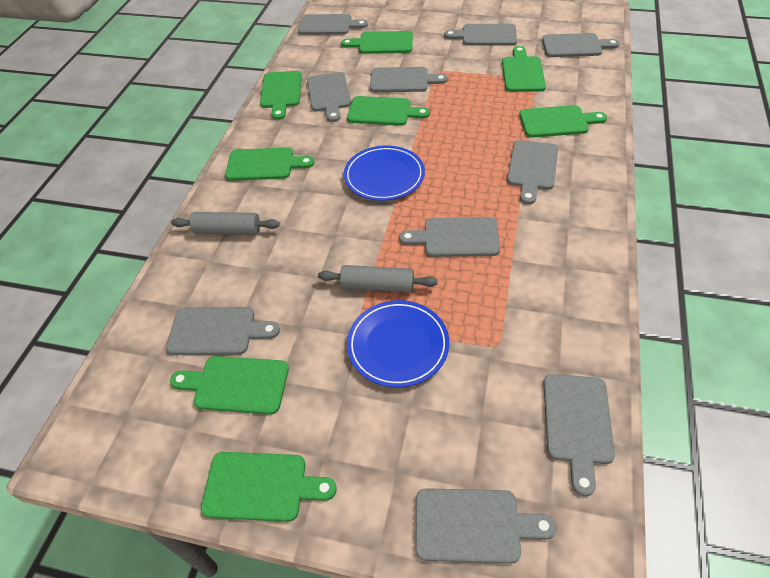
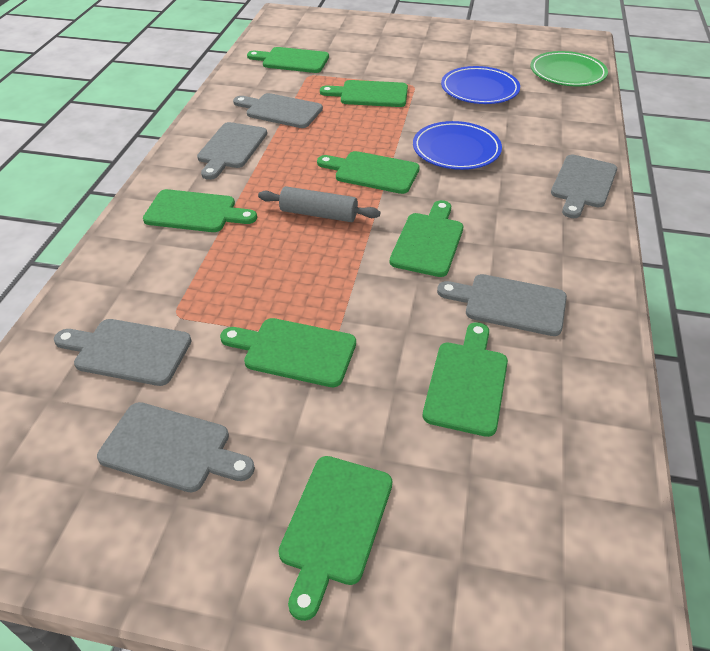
green plate: none = 0 -> [531,51,608,86] = 1
grey cutting board: [166,307,280,355] [298,14,368,35] [307,72,351,122] [370,67,448,92] [399,217,500,257] [416,488,556,564] [444,24,517,45] [507,140,558,204] [542,33,620,57] [543,374,615,497] = 10 -> [54,319,191,386] [97,402,255,492] [197,122,267,180] [233,93,323,128] [437,274,567,336] [551,155,617,218] = 6
grey rolling pin: [171,212,280,235] [318,265,438,293] = 2 -> [258,186,380,222] = 1

